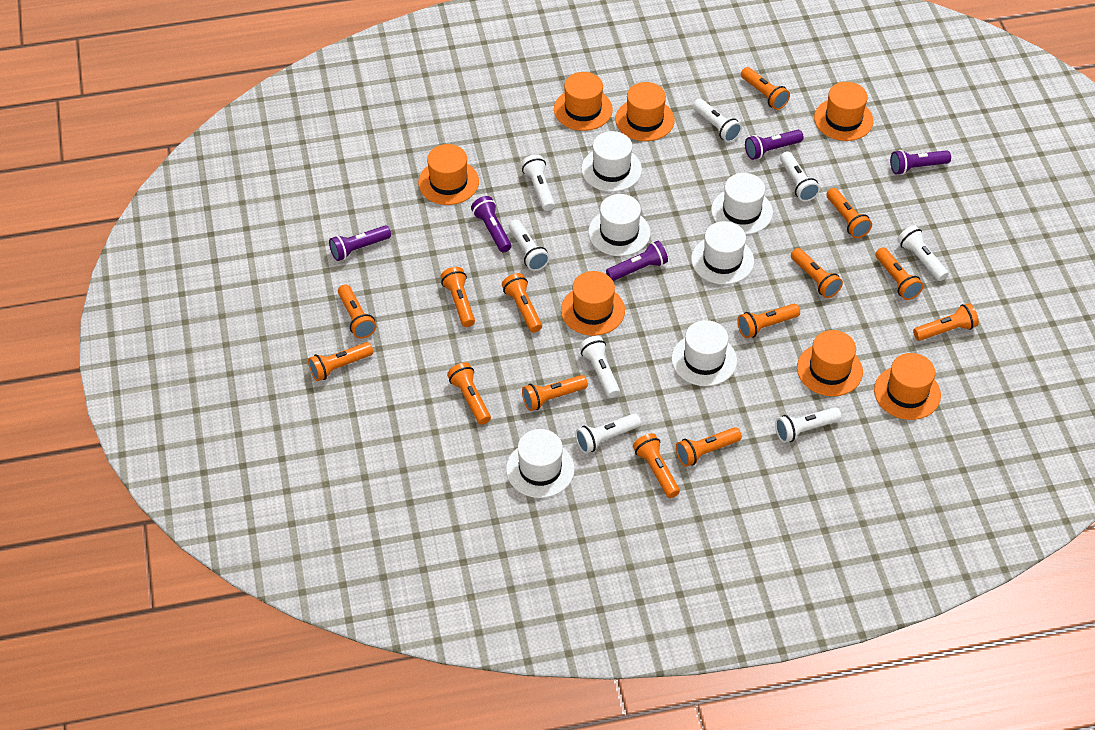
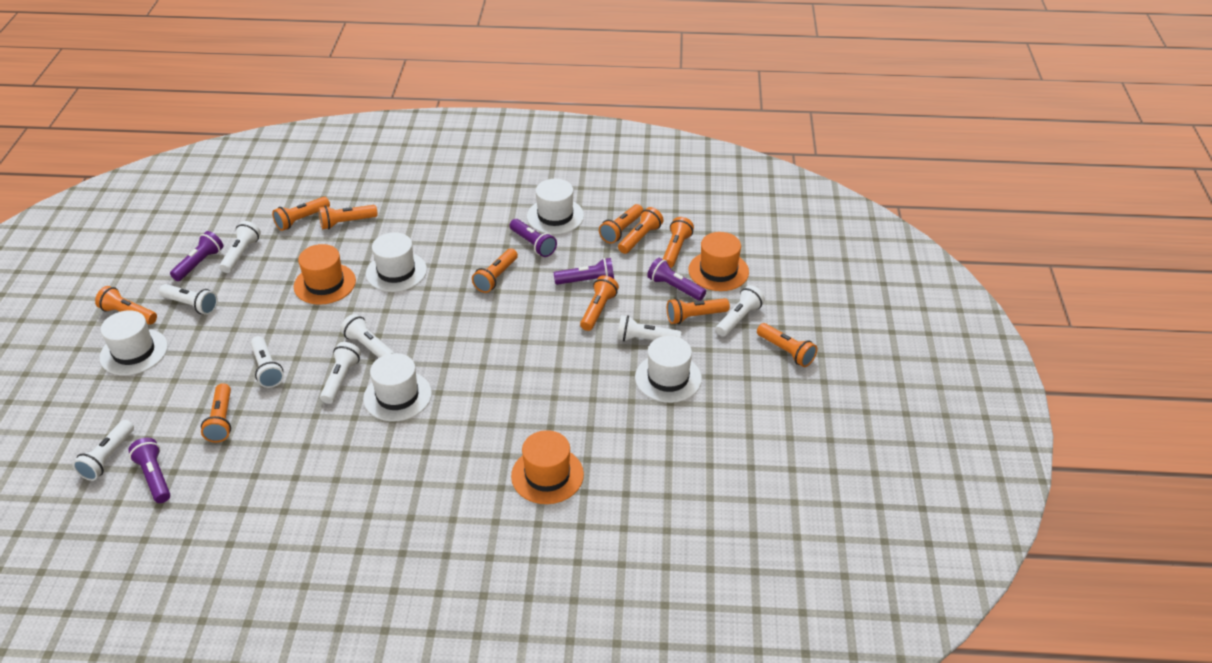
orange flashlight: [308,342,373,381] [338,284,376,338] [440,267,475,327] [447,362,491,425] [502,273,542,333] [522,375,588,411] [633,433,680,498] [676,427,742,467] [737,304,800,339] [741,67,790,110] [791,248,843,298] [826,188,872,238] [875,247,923,300] [913,303,979,341] = 14 -> [95,286,157,325] [201,383,231,443] [272,197,330,231] [319,205,378,229] [472,249,518,293] [580,276,619,331] [599,204,643,244] [618,207,664,254] [663,217,694,268] [667,298,730,324] [757,323,817,367] = 11
orange hat: [418,144,479,205] [554,72,613,131] [561,271,625,336] [615,82,675,141] [797,330,863,396] [814,82,874,141] [874,353,941,420] = 7 -> [294,244,356,305] [511,430,584,504] [688,232,749,291] = 3
white hat: [506,429,575,498] [581,131,642,192] [588,194,650,256] [671,320,737,386] [691,221,754,285] [711,173,773,235] = 6 -> [99,310,168,375] [363,353,432,421] [366,232,427,292] [527,179,584,234] [635,336,702,403] = 5

